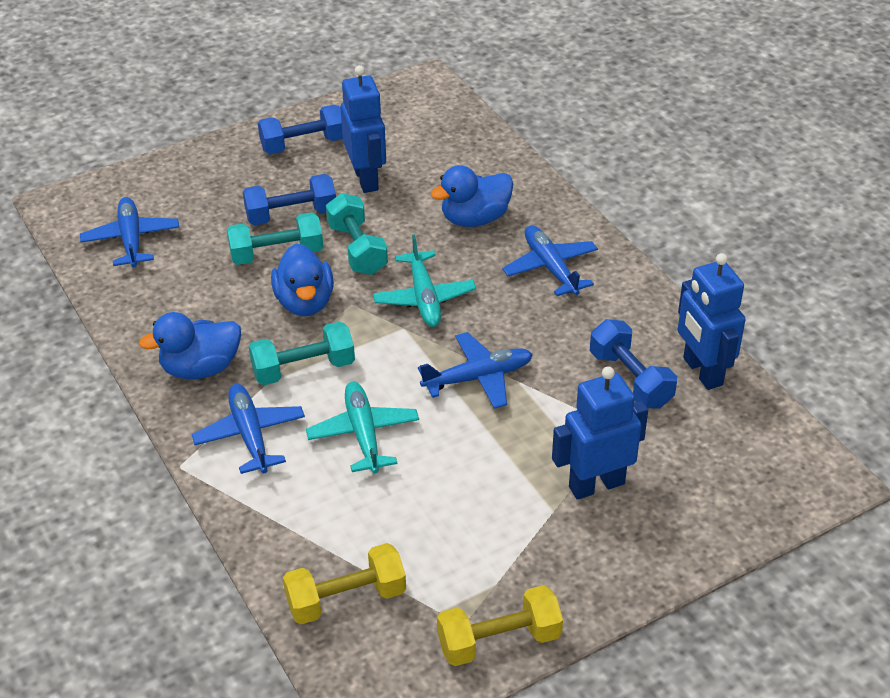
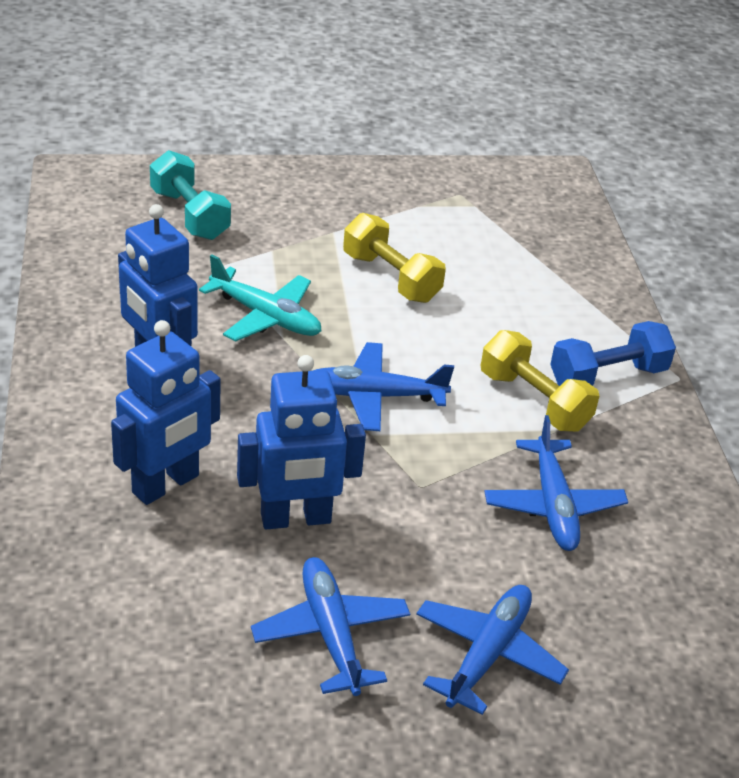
blue duck: [139,312,241,379] [271,243,334,316] [430,165,513,227] = 3 -> none = 0
blue dumbbell: [243,174,336,225] [258,105,343,154] [590,319,677,409] = 3 -> [550,321,676,386] = 1
turquoise dumbbell: [227,212,323,265] [249,321,355,385] [326,193,388,275] = 3 -> [150,150,231,240] = 1
turquoise plane: [306,382,419,474] [373,234,476,327] = 2 -> [199,254,321,341] = 1

